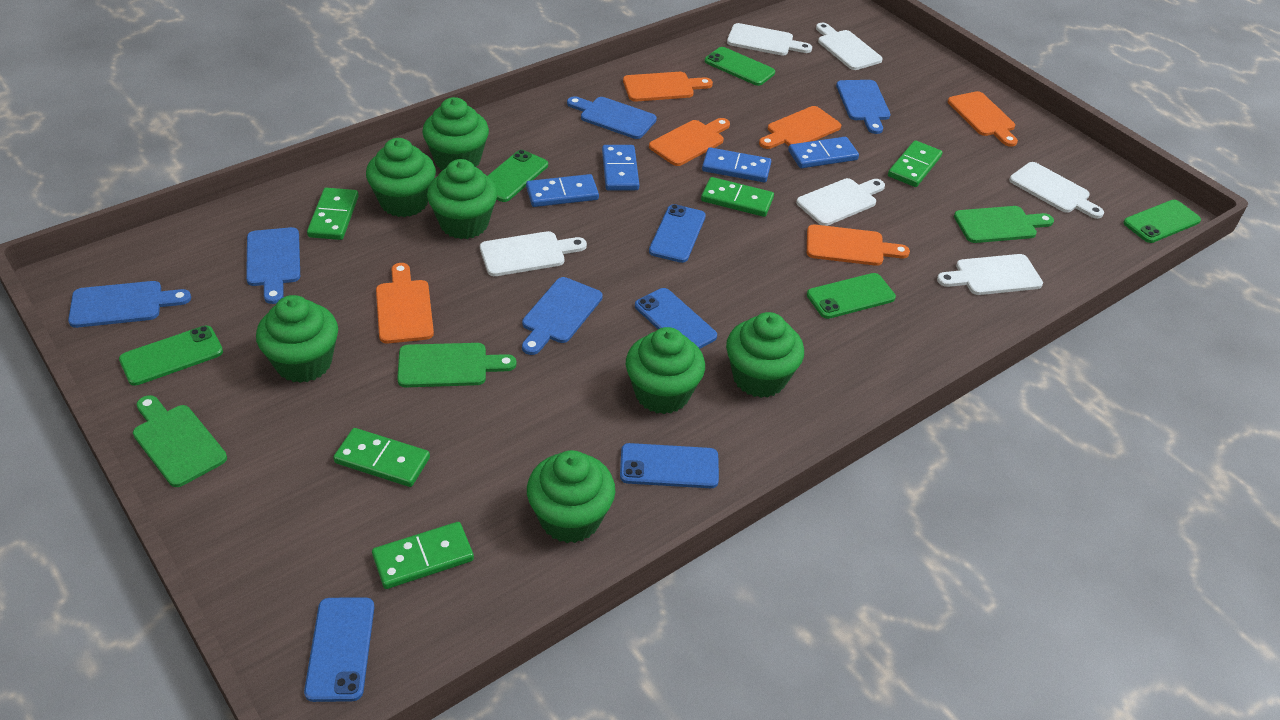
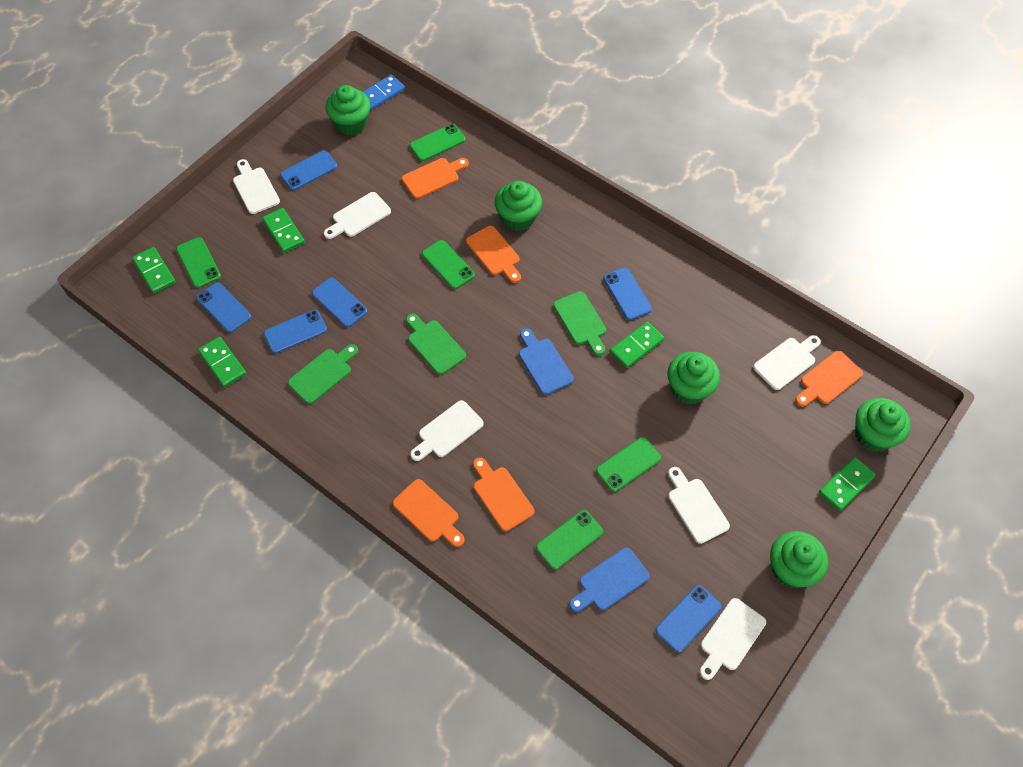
blue cutting board: [68,281,191,328] [246,227,300,304] [522,277,603,355] [567,96,657,139] [836,80,891,134] = 5 -> [519,328,574,395] [569,548,650,612] = 2
blue domino: [526,174,599,207] [602,145,639,190] [702,147,771,182] [788,137,859,168] = 4 -> [363,74,405,111] = 1
blue phone: [304,597,374,702] [620,443,719,488] [635,288,717,349] [649,204,706,263] = 4 -> [197,282,251,333] [264,310,327,353] [280,150,337,190] [312,277,368,327] [603,267,652,320] [656,585,722,652] = 6
green cupcake: [256,295,338,383] [366,138,436,217] [422,97,489,170] [427,159,497,239] [527,450,615,543] [626,327,705,414] [726,312,804,398] = 7 -> [326,85,370,135] [495,181,542,231] [667,352,720,405] [770,531,828,588] [855,398,911,452] = 5
orange cutting board: [376,263,434,343] [623,72,713,102] [649,118,730,166] [759,106,841,149] [807,225,910,266] [948,91,1018,147] = 6 -> [393,479,465,547] [402,158,469,199] [466,226,521,283] [473,457,534,531] [795,351,863,407] = 5

